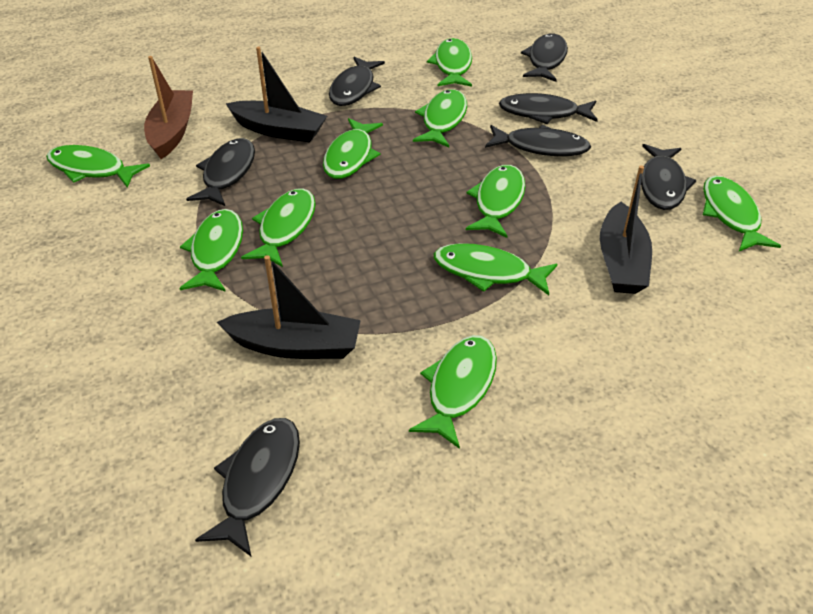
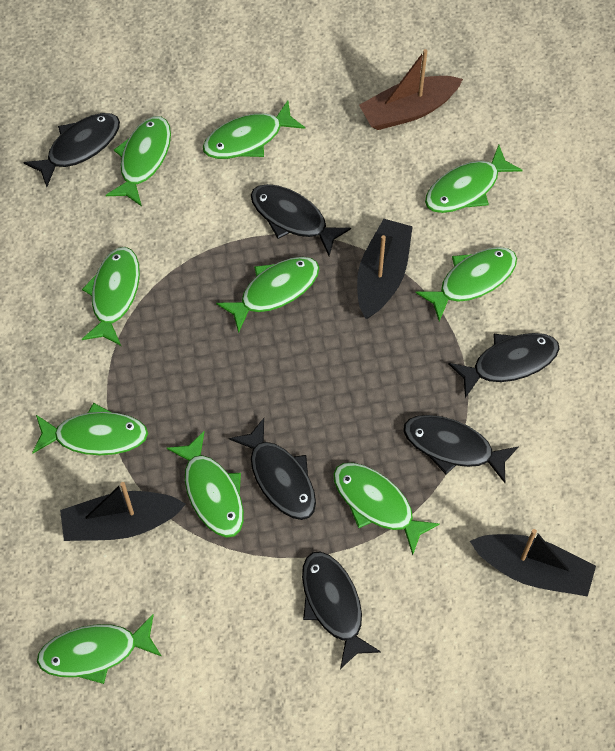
black fish: [186,138,255,206] [195,418,300,556] [329,57,385,106] [485,125,591,156] [499,93,598,124] [521,34,568,82] [641,144,697,210] = 7 -> [23,113,120,187] [229,418,316,520] [251,184,351,256] [302,551,381,669] [403,415,519,483] [448,333,559,398] = 6

